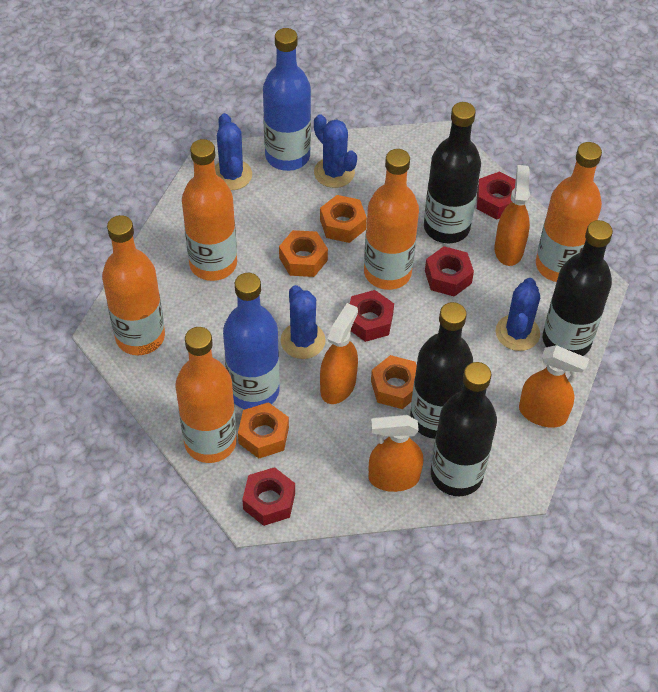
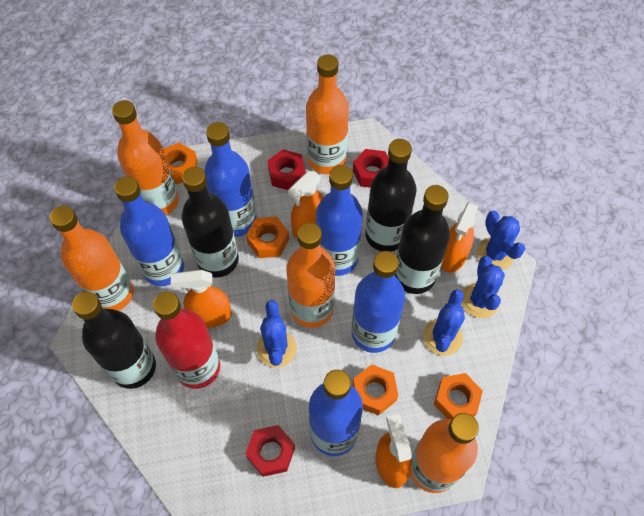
blue bottle: [223,273,280,409] [263,28,311,171] = 2 -> [114,176,184,286] [204,122,257,237] [309,370,363,456] [316,165,363,276] [352,251,405,353] = 5
red bottle: none = 0 -> [153,292,220,389] = 1
red nut: [242,467,295,526] [350,290,394,342] [425,246,474,297] [477,171,516,219] = 4 -> [245,425,295,477] [267,149,306,190] [353,149,389,188] = 3

